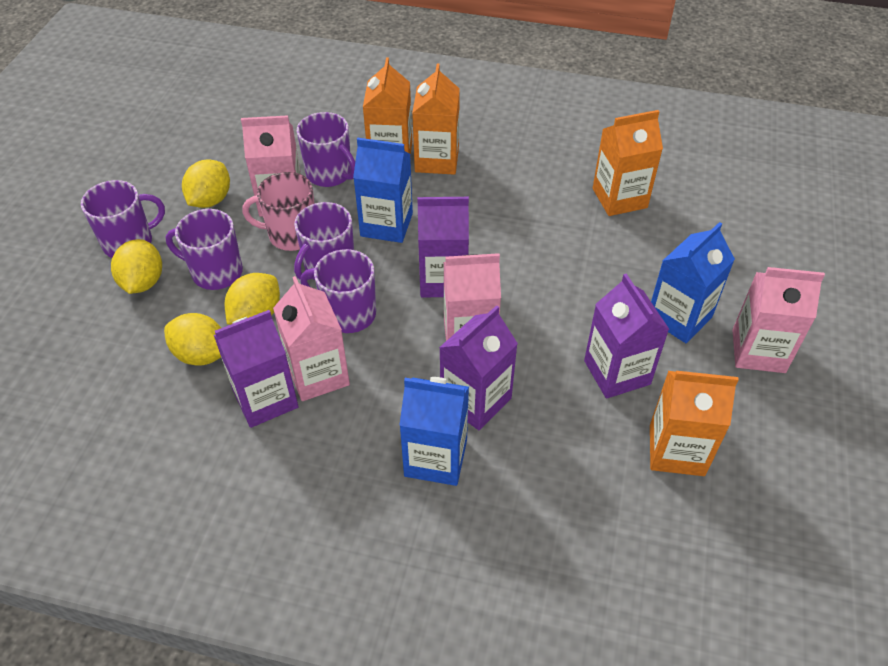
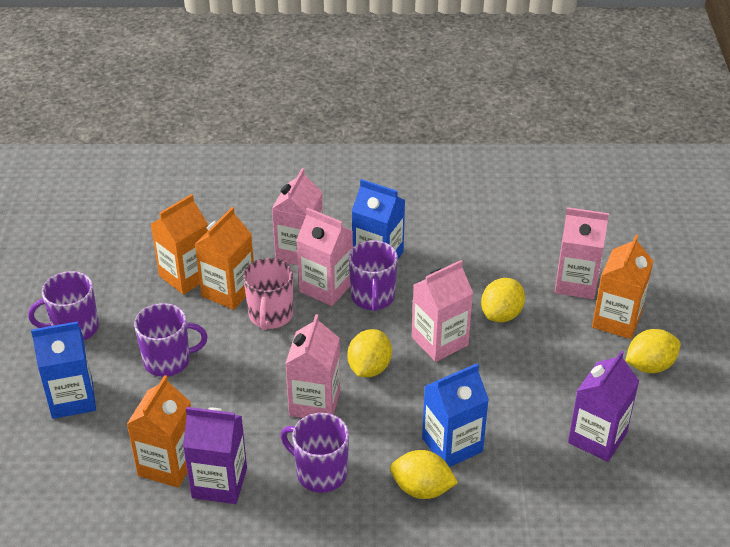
pink carton: [241,115,301,217] [273,276,350,401] [444,253,501,341] [733,267,825,373] = 4 -> [272,168,323,265] [285,314,340,418] [296,208,353,306] [412,260,473,362] [555,207,609,299] = 5
purple carton: [214,310,299,428] [417,197,469,297] [439,305,518,430] [584,273,669,399] = 4 -> [183,407,247,504] [568,351,639,462] = 2
purple mug: [81,180,165,258] [166,209,243,290] [294,202,354,280] [297,112,355,187] [300,249,376,333] = 5 -> [28,271,99,340] [134,303,208,377] [281,413,349,493] [349,240,398,311] = 4

